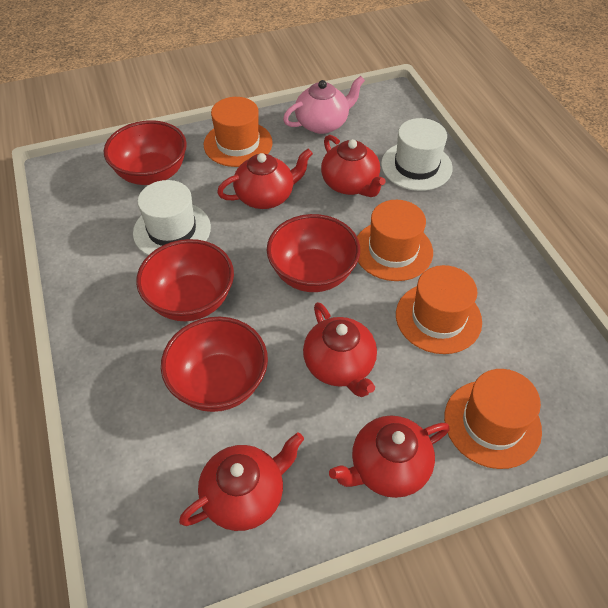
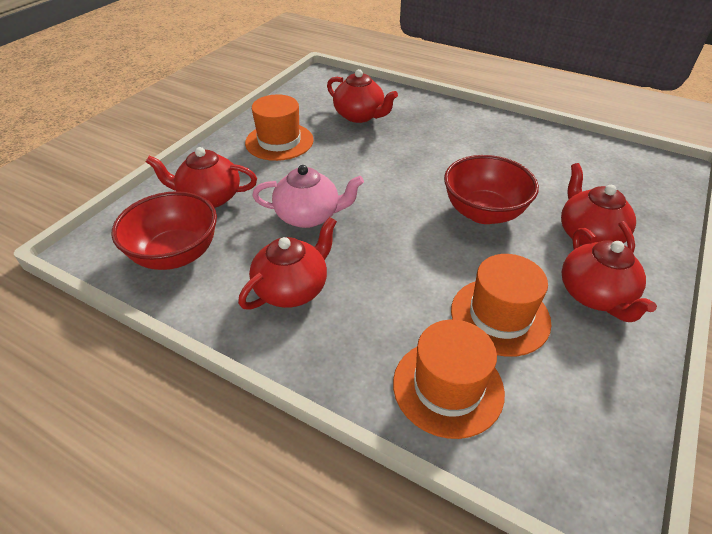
orange hat: [204,97,273,167] [357,200,433,281] [396,265,482,354] [444,369,542,469] = 4 -> [245,94,314,161] [393,320,505,439] [451,254,552,357] = 3
red bowl: [104,120,187,185] [136,239,234,321] [161,317,268,412] [267,214,360,292] = 4 -> [111,191,217,270] [444,155,539,224] = 2
white hat: [133,180,211,255] [381,118,453,191] = 2 -> none = 0

